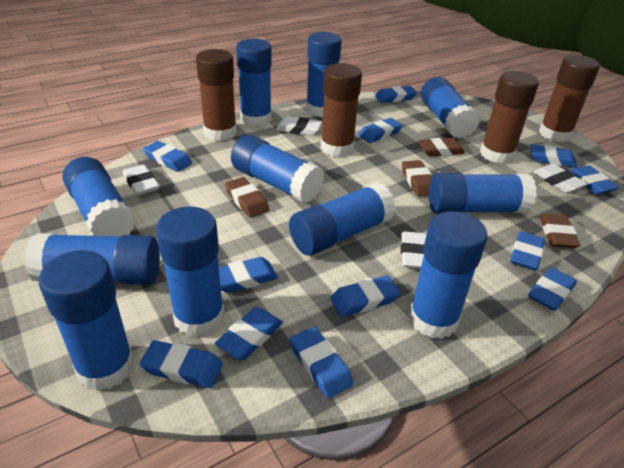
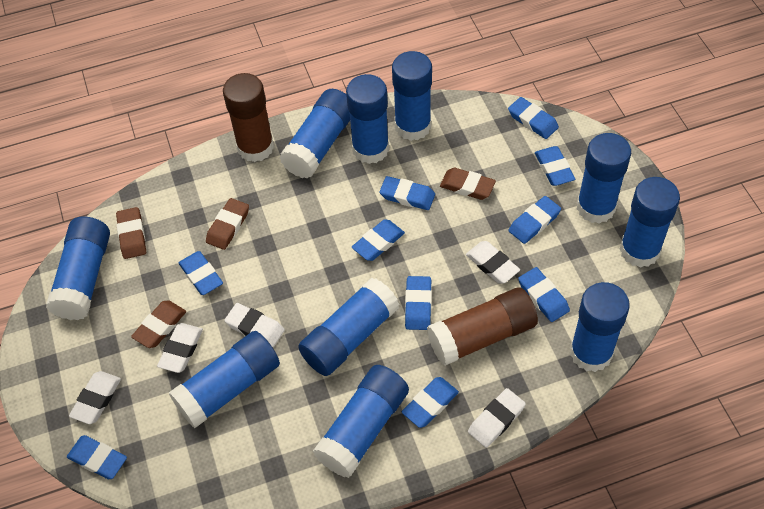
blue eraser: [140,340,223,388] [143,141,192,172] [215,307,283,360] [219,257,278,293] [290,327,354,398] [330,275,401,317] [358,118,403,143] [375,86,417,103] [510,231,545,271] [528,268,577,311] [530,144,577,168] [569,165,620,194] = 12 -> [67,435,127,479] [179,251,223,295] [352,219,405,261] [379,176,435,210] [402,377,459,428] [405,276,432,330] [508,97,559,139] [509,196,561,244] [518,267,570,322] [535,146,575,186] = 10
blue glue stick: [24,233,160,285] [39,250,134,391] [63,157,135,237] [156,206,225,337] [231,135,324,203] [236,39,272,127] [289,182,396,256] [306,32,341,117] [409,211,487,339] [421,77,480,139] [429,173,537,214] = 11 -> [46,216,110,320] [169,331,280,428] [279,89,350,179] [298,278,399,376] [313,365,409,478] [346,74,389,164] [392,51,432,141] [570,282,630,372] [577,133,631,224] [619,177,680,268] = 10
brown glue stick: [196,49,237,141] [321,63,362,157] [480,71,539,164] [539,55,600,142] = 4 -> [223,73,274,162] [427,287,538,366] = 2
white eraser: [123,164,160,195] [276,116,322,136] [401,231,427,269] [533,164,587,193] = 4 -> [69,371,121,424] [157,323,203,373] [224,303,285,347] [466,241,520,284] [468,388,526,448] = 5

